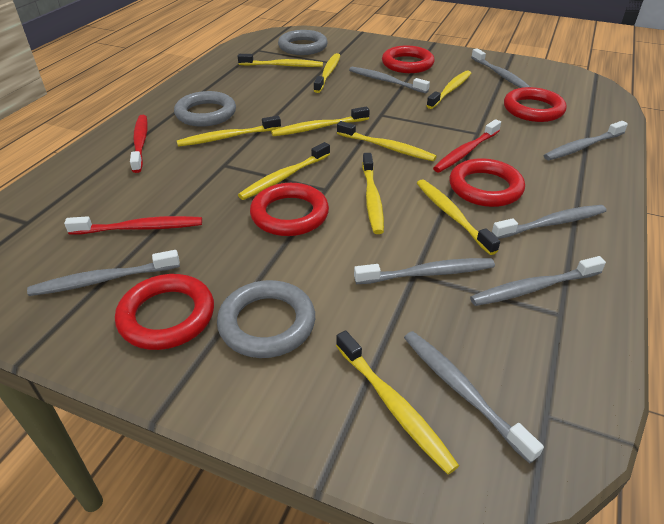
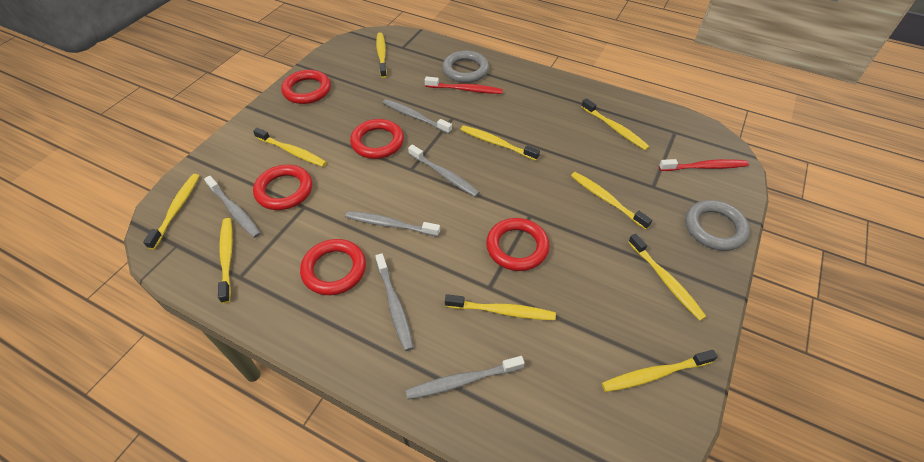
grey ring: [174,91,236,127] [217,280,315,358] [278,30,328,55] = 3 -> [442,51,489,83] [685,200,750,251] = 2
grey toothbrush: [27,250,180,296] [349,67,430,93] [354,258,495,284] [404,331,544,464] [470,256,606,306] [471,48,530,88] [492,205,607,239] [543,121,628,160] = 8 -> [204,176,261,238] [345,211,440,237] [375,253,414,351] [383,99,452,134] [406,356,525,399] [408,144,480,197] = 6
red toothbrush: [64,216,202,235] [130,115,148,173] [433,119,501,172] = 3 -> [425,77,503,94] [659,159,749,171] = 2

